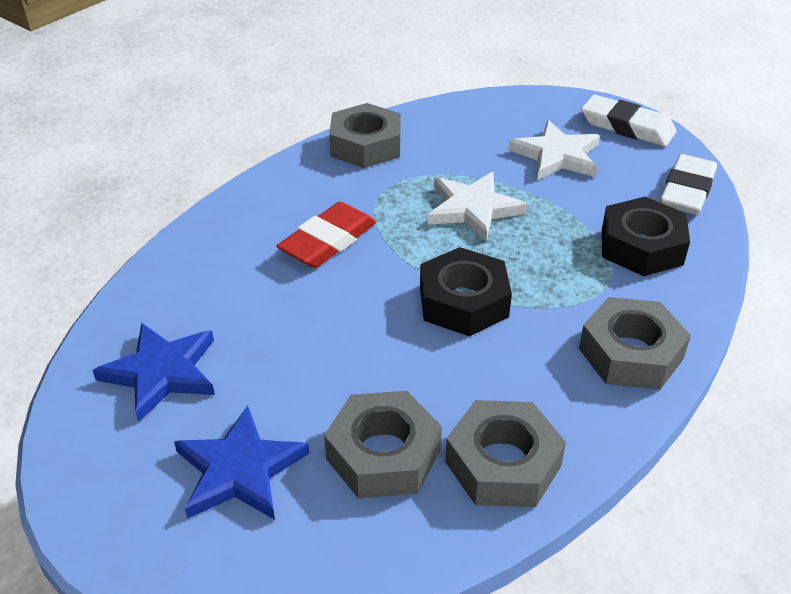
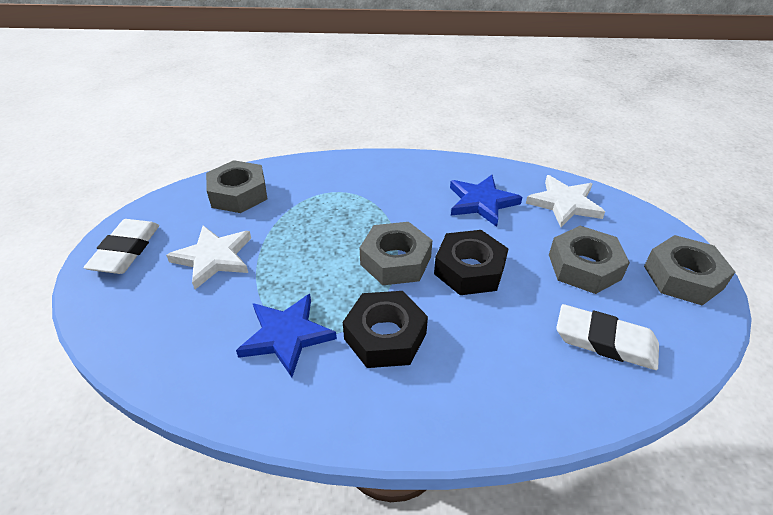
red eraser: [277,202,376,268] = 1 -> none = 0

